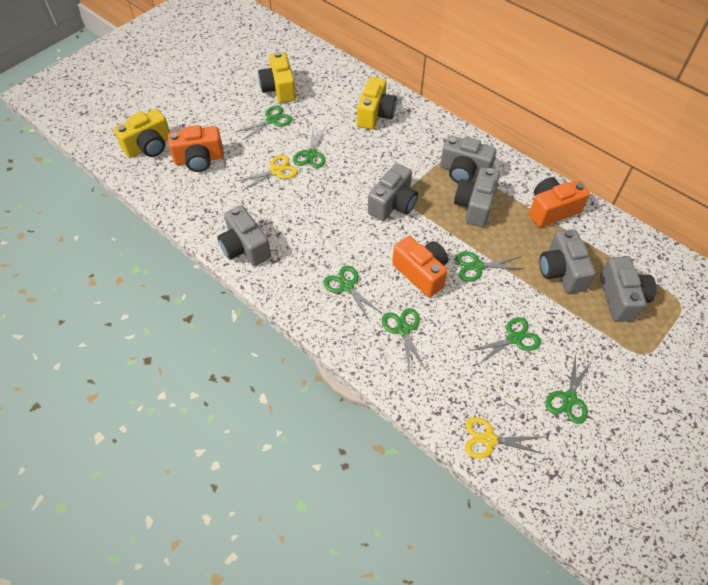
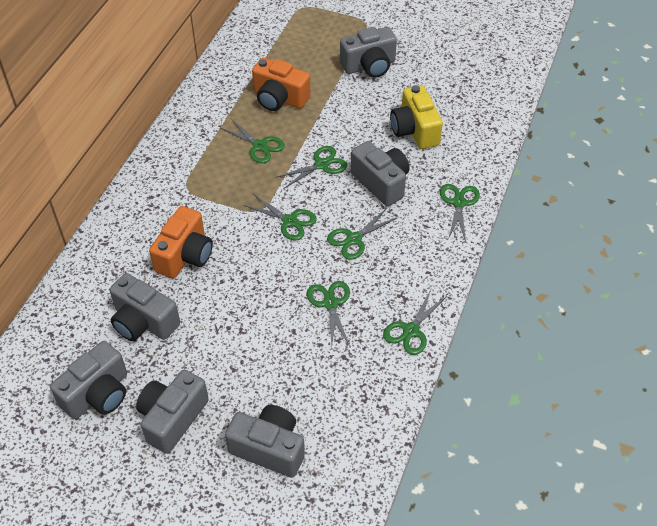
orange camera: [168,125,224,172] [392,236,448,297] [529,177,590,227] = 3 -> [149,206,213,278] [252,58,310,111] = 2
yellow camera: [114,109,170,158] [258,51,296,103] [357,77,397,129] = 3 -> [390,85,443,149] = 1
yellow scissors: [237,155,298,191] [465,417,543,459] = 2 -> none = 0

